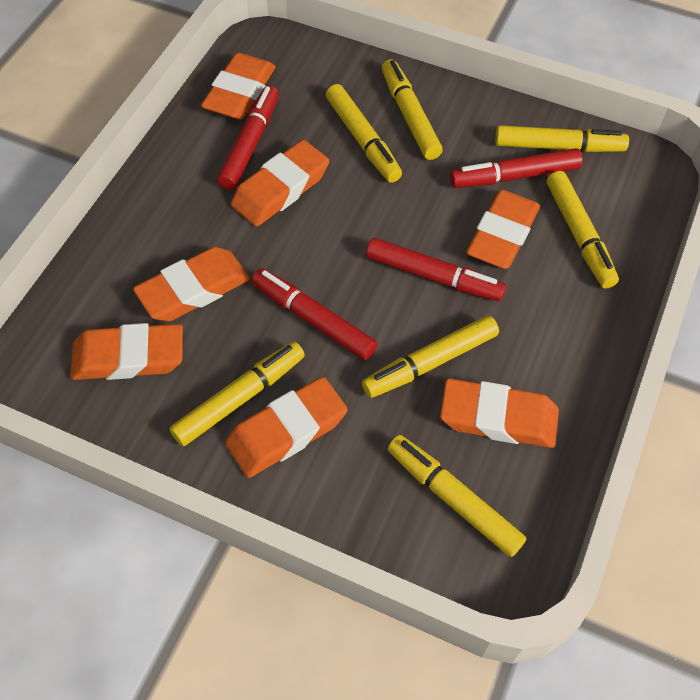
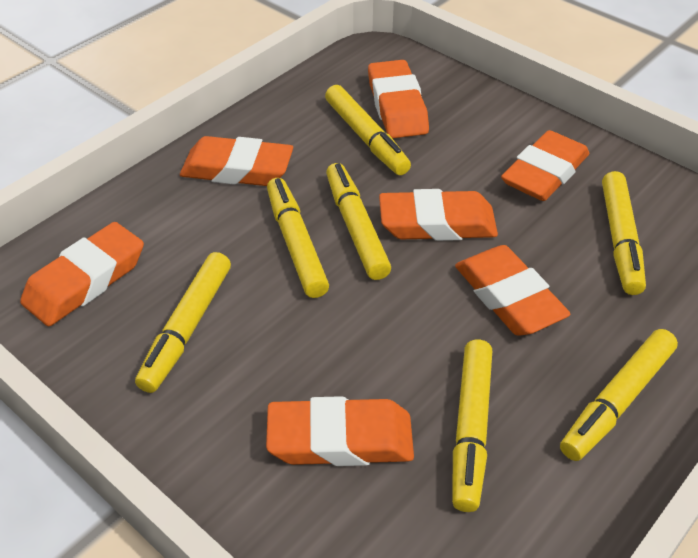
red marker: [217,85,279,190] [251,268,377,360] [366,238,506,301] [450,148,583,188] = 4 -> none = 0

